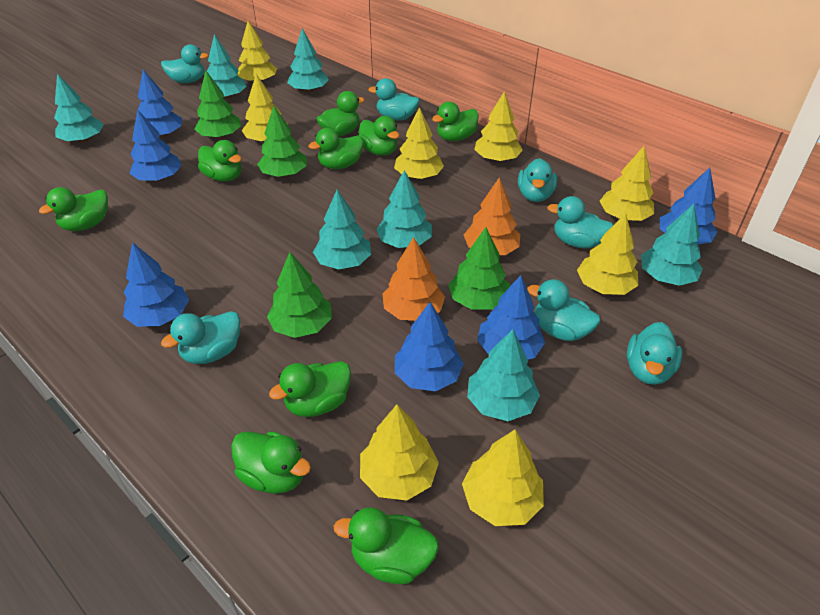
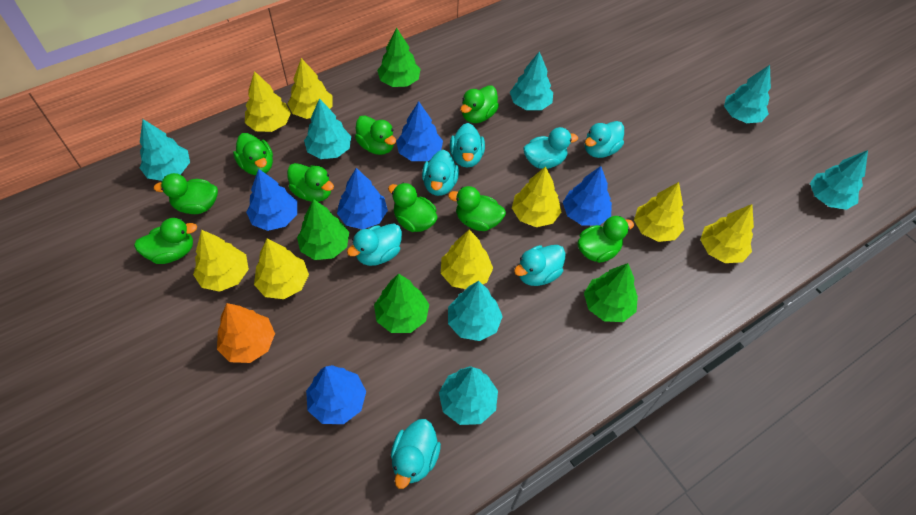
blue tree: [123,242,189,327] [130,109,182,182] [138,70,182,138] [395,302,464,391] [477,275,545,359] [660,168,717,245] = 6 -> [246,169,297,231] [306,365,366,424] [337,168,388,229] [396,101,443,161] [563,166,612,226] = 5
orange tree: [382,237,445,321] [464,178,520,255] = 2 -> [217,303,275,363] = 1

